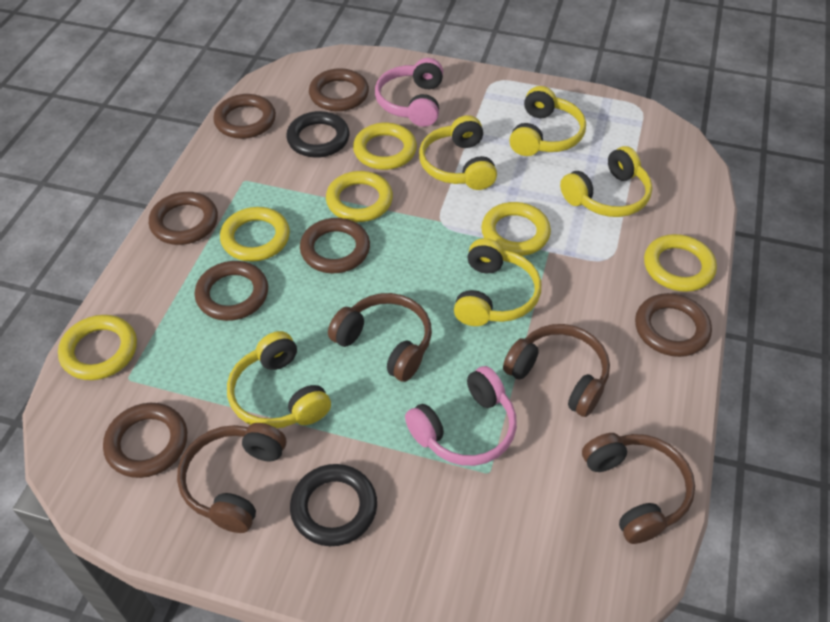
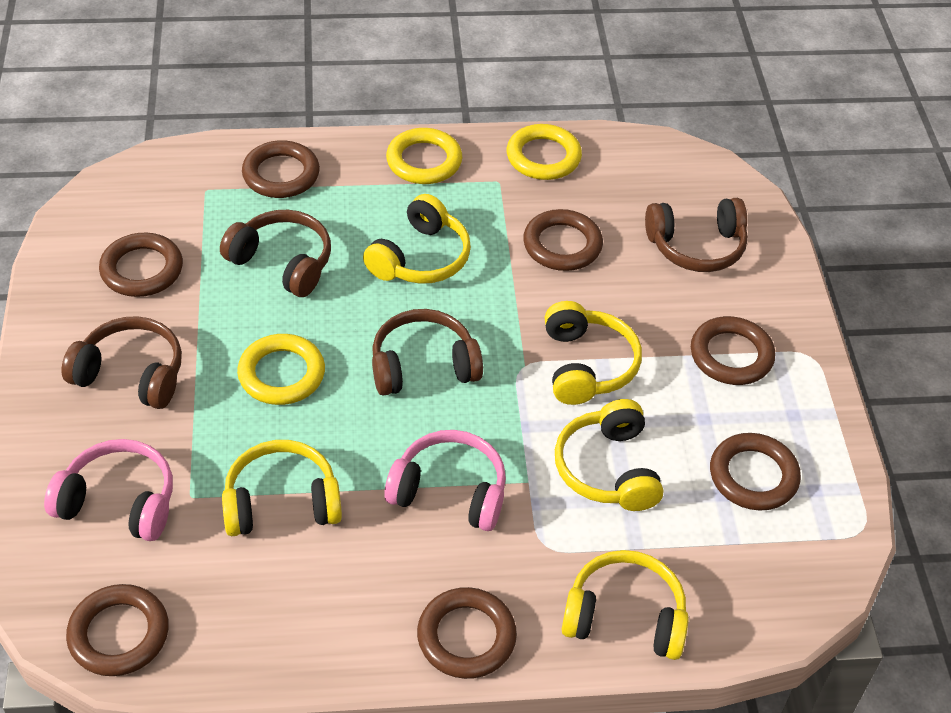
black ring: [286,111,349,158] [290,464,377,546] = 2 -> none = 0
yellow ring: [58,315,137,380] [220,207,290,261] [326,171,393,222] [353,123,417,170] [481,202,551,256] [644,234,717,292] = 6 -> [237,334,325,405] [386,128,462,184] [507,124,582,180] = 3

